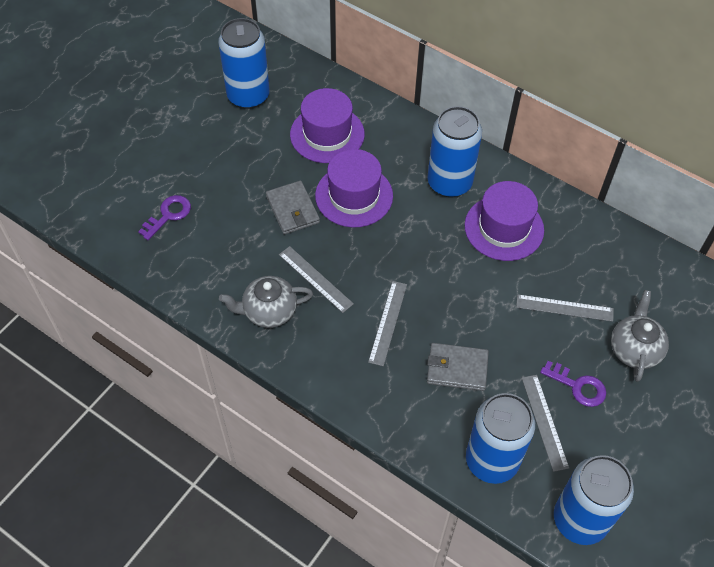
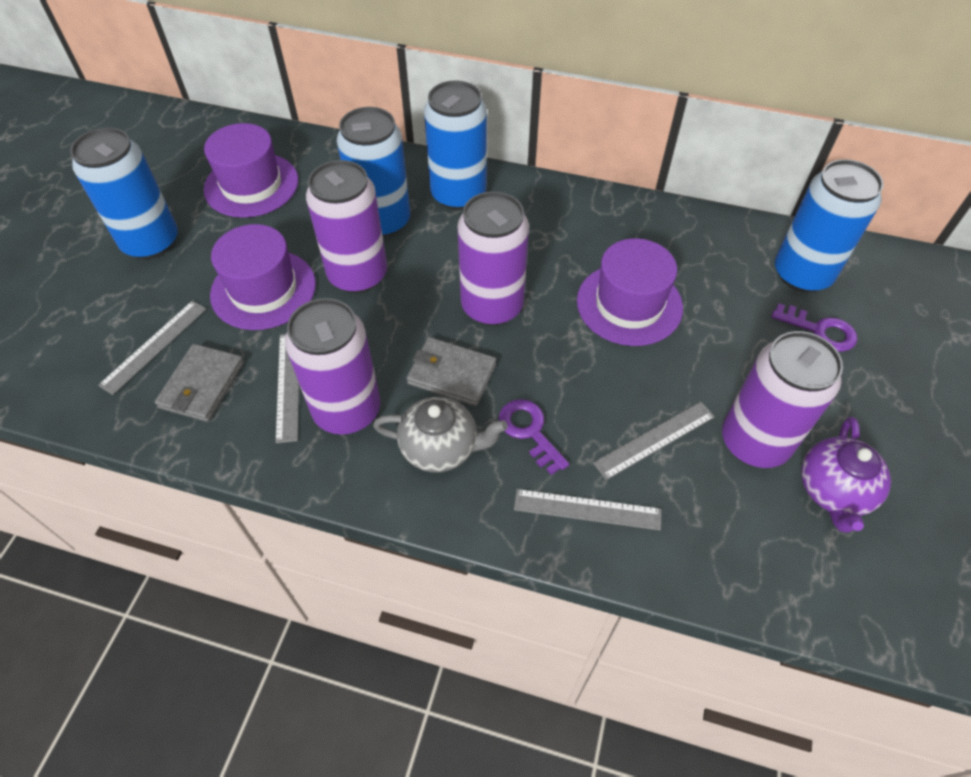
grey teapot: [219,276,313,328] [611,290,669,382] = 2 -> [373,397,508,472] = 1
purple can: none = 0 -> [285,298,380,434] [306,160,387,293] [457,191,529,326] [722,331,843,468] = 4
purple teapot: none = 0 -> [801,417,891,533] = 1

